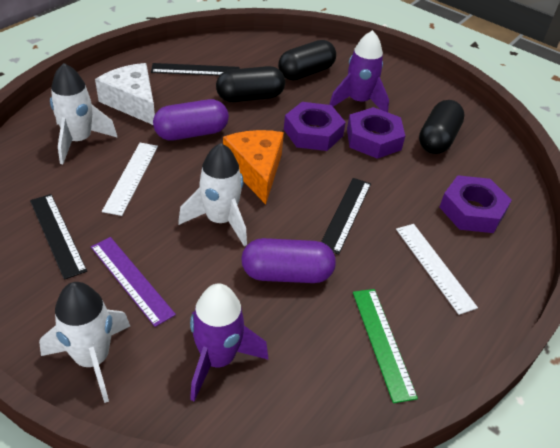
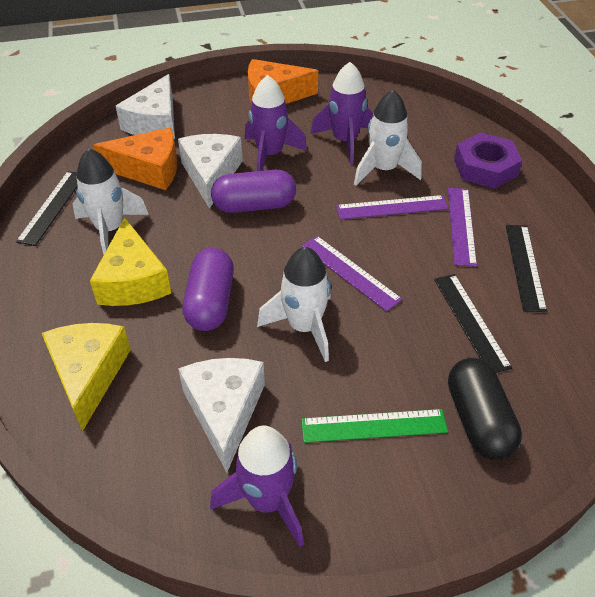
black capsule: [216,66,285,102] [278,40,336,80] [419,100,465,154] = 3 -> [448,358,522,460] = 1
orange cheese: [223,130,284,204] = 1 -> [94,127,177,190] [248,59,318,104] = 2
purple nut: [284,102,346,151] [347,107,405,159] [439,175,512,233] = 3 -> [454,132,522,188] = 1
purple rocket: [190,283,268,401] [329,30,389,112] = 2 -> [210,426,304,547] [245,75,307,171] [311,62,373,164] = 3
purple ruler: [91,237,176,327] = 1 -> [301,236,402,312] [336,195,448,220] [448,188,477,267] = 3
white cheese: [95,63,155,125] = 1 -> [116,74,175,139] [178,134,243,208] [178,358,265,473] = 3
white ruler: [102,143,158,216] [396,224,478,315] = 2 -> none = 0
yellow cheese: none = 0 -> [42,323,131,431] [90,217,171,306] = 2

